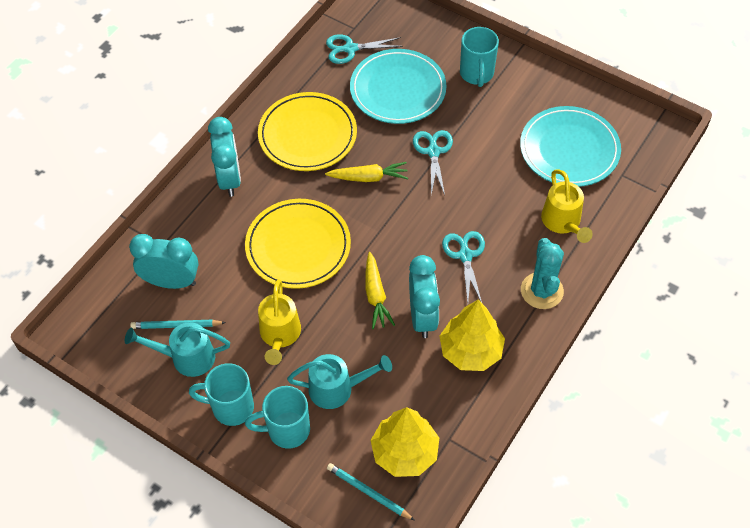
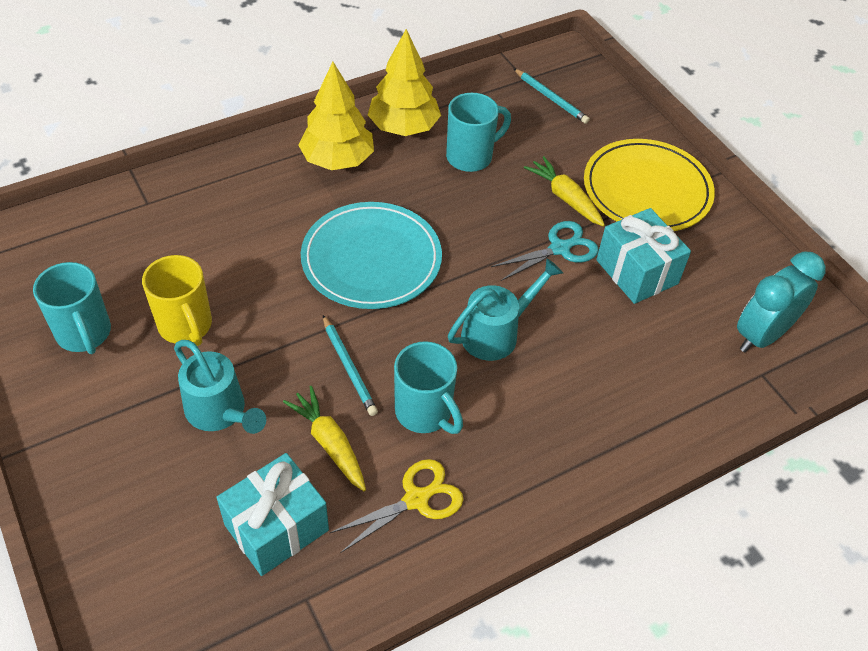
turquoise cactus: [521,238,564,309] = 1 -> none = 0
turquoise clock: [129,234,199,289] [208,117,241,197] [409,255,440,338] = 3 -> [737,252,826,352] = 1
turquoise gift: none = 0 -> [216,453,329,576] [596,208,691,304] = 2
turquoise plate: [350,49,447,124] [520,106,621,187] = 2 -> [301,202,442,309] = 1
turquoise scissors: [326,34,403,64] [413,130,453,195] [442,231,485,303] = 3 -> [491,221,599,281] = 1
yellow mug: none = 0 -> [142,255,212,346] = 1
yellow plate: [245,199,351,289] [258,92,357,171] = 2 -> [584,139,715,231] = 1
yellow scissors: none = 0 -> [330,459,463,553] = 1
yellow watering can: [258,279,301,365] [541,169,593,243] = 2 -> none = 0

